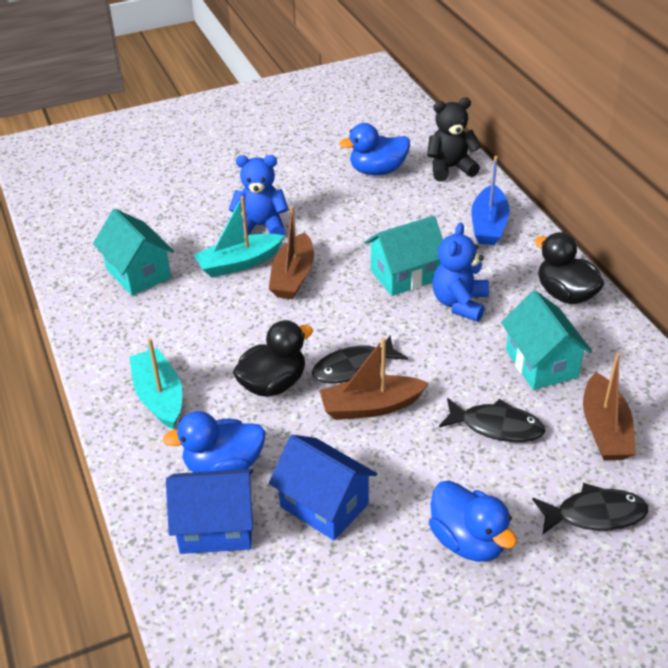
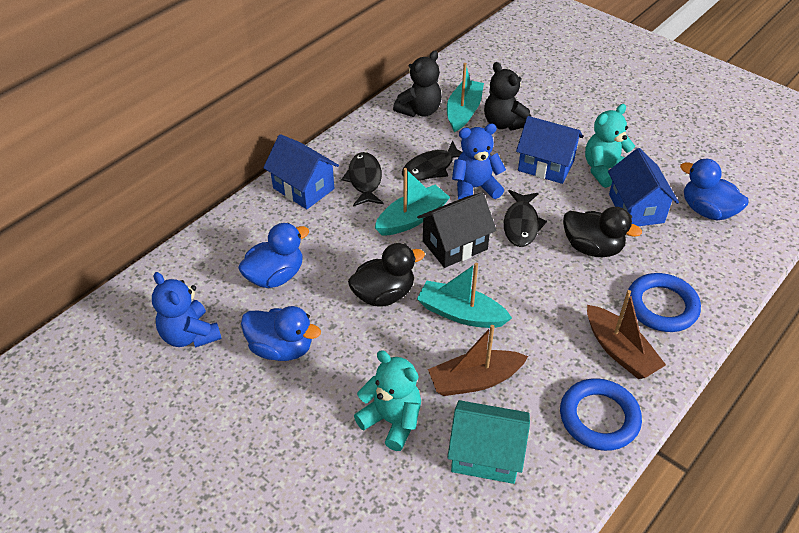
black house: none = 0 -> [417,193,496,268] = 1
black teddy bear: [427,98,481,181] = 1 -> [393,51,442,117] [484,62,531,131] = 2
blue boat: [471,156,510,245] = 1 -> none = 0
blue house: [166,469,253,554] [269,435,377,540] = 2 -> [263,134,339,209] [516,116,583,184] [608,148,679,226] = 3
blue ring: none = 0 -> [560,378,642,451] [628,273,701,332] = 2
brown boat: [269,206,314,299] [320,338,429,420] [583,353,636,460] = 3 -> [428,325,528,396] [587,290,666,379] = 2
turquoise boat: [129,338,182,429] [194,196,285,278] = 2 -> [375,168,450,236] [417,263,512,328] [447,63,484,132] = 3
turquoise house: [93,209,174,296] [365,216,443,296] [501,291,592,390] = 3 -> [447,400,530,484] = 1
turquoise teddy bear: none = 0 -> [354,350,421,451] [585,104,635,188] = 2

